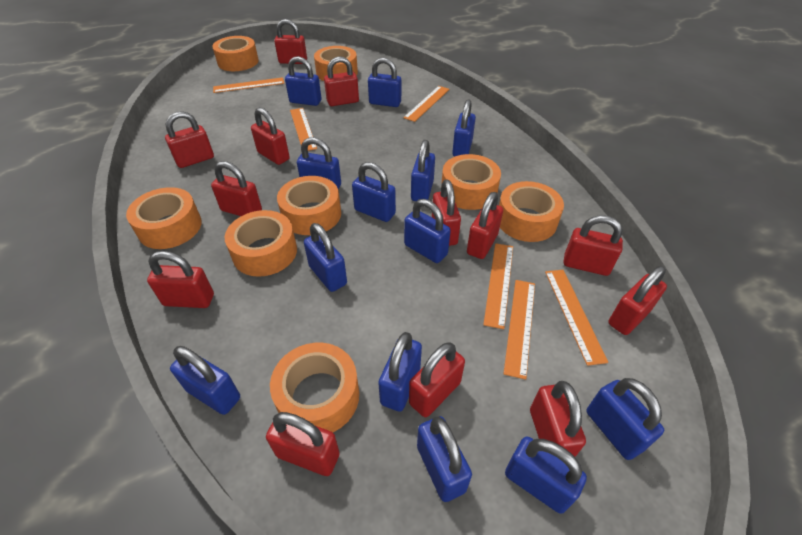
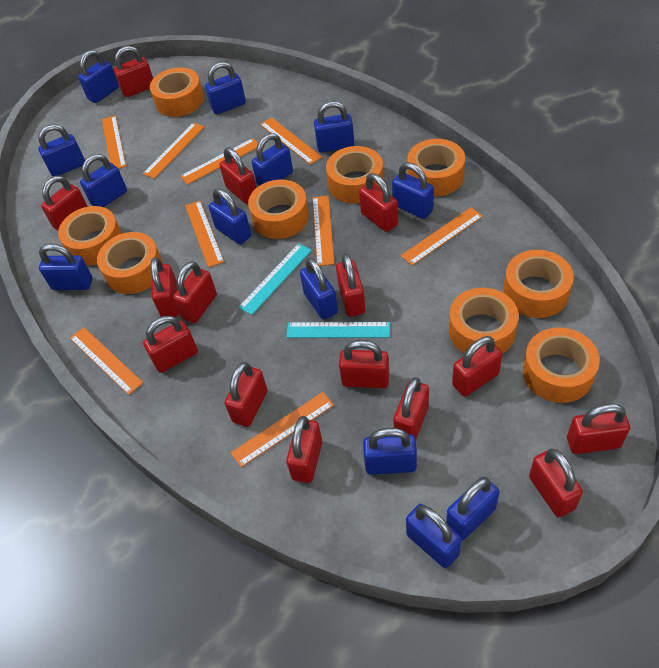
orange ruler: [213,77,284,93] [290,108,317,151] [403,86,450,122] [483,243,513,329] [503,280,535,380] [545,270,608,366] = 6 -> [70,327,143,395] [102,116,126,169] [143,123,204,179] [180,138,258,185] [185,201,224,268] [231,392,334,467] [260,117,322,165] [313,196,334,266] [401,207,483,265] = 9
orange tape: [126,187,202,249] [212,36,259,71] [225,210,297,277] [270,343,359,432] [277,176,341,235] [314,46,358,81] [441,154,501,210] [499,181,564,242] = 8 -> [58,206,122,266] [97,232,163,294] [150,68,204,117] [248,179,309,239] [326,146,384,204] [407,139,465,197] [449,288,519,354] [503,250,574,318] [523,327,600,403] = 9
red padlock: [147,251,214,308] [165,111,214,168] [211,161,262,216] [251,107,290,165] [266,412,340,476] [274,19,307,64] [324,56,359,106] [409,342,465,417] [432,180,461,246] [467,192,503,259] [530,381,586,457] [564,215,623,276] [608,266,667,335] = 13 -> [41,175,88,230] [114,46,153,97] [143,316,198,373] [151,257,179,317] [173,261,217,323] [220,147,257,204] [225,362,267,427] [286,416,322,483] [336,253,365,317] [339,340,389,388] [359,173,398,232] [393,377,429,439] [452,336,502,397] [529,449,583,517] [567,403,630,454] = 15
turquoise ruler: none = 0 -> [239,243,312,315] [286,322,390,338] = 2

